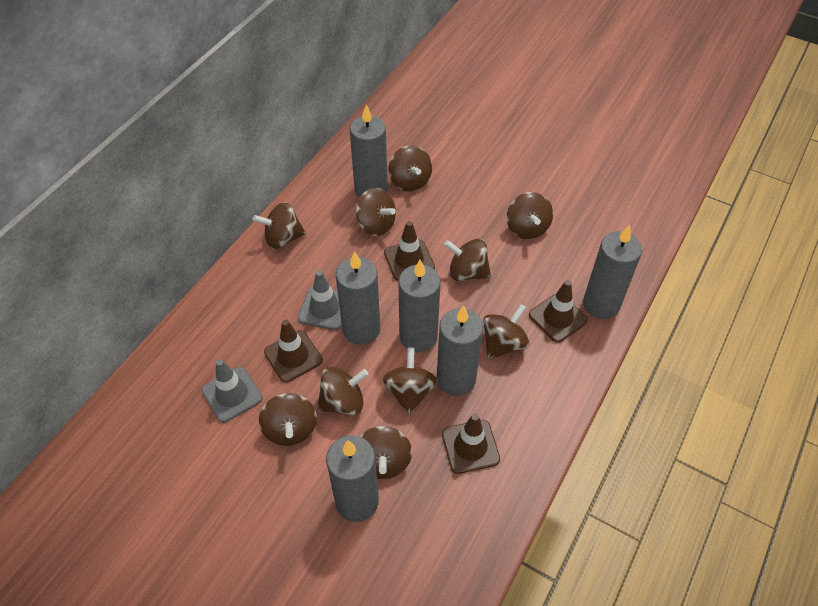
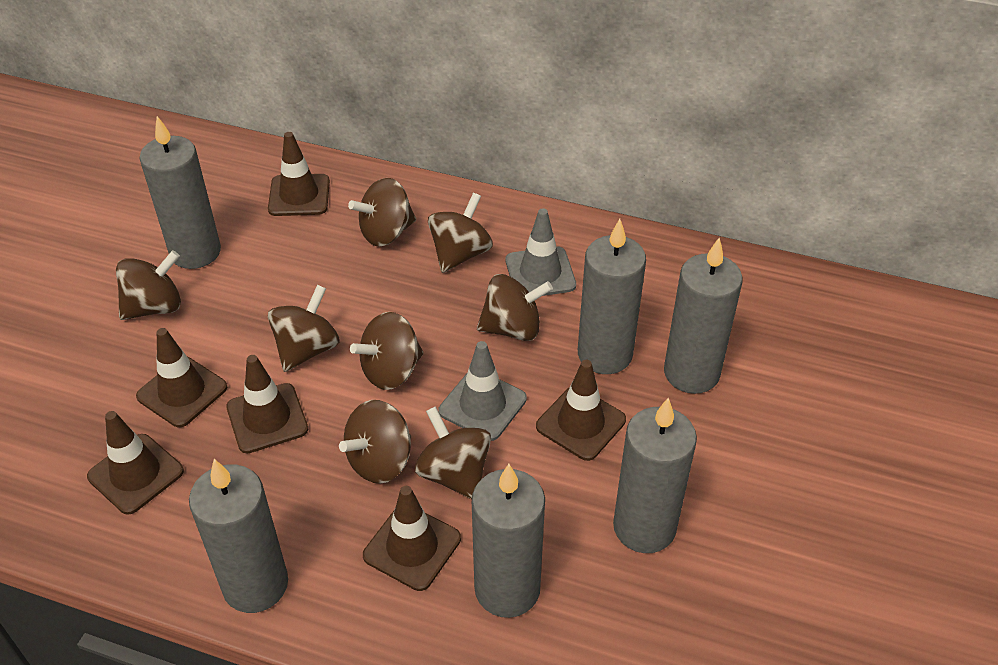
brown spinning top: [253,202,306,249] [259,393,317,446] [317,367,369,415] [356,188,396,236] [360,426,412,479] [382,347,438,415] [388,145,432,192] [444,239,491,281] [483,304,529,359] [506,192,553,239] = 10 -> [116,250,181,320] [268,285,340,372] [339,400,411,484] [348,178,416,247] [350,312,424,390] [415,406,491,499] [428,193,493,273] [477,274,553,341] = 8
brown traffic cone: [264,320,323,383] [384,221,435,281] [442,413,500,474] [529,280,588,343] = 4 -> [87,411,184,515] [136,328,227,427] [226,355,308,453] [268,132,330,216] [363,486,461,591] [536,360,626,461] = 6

